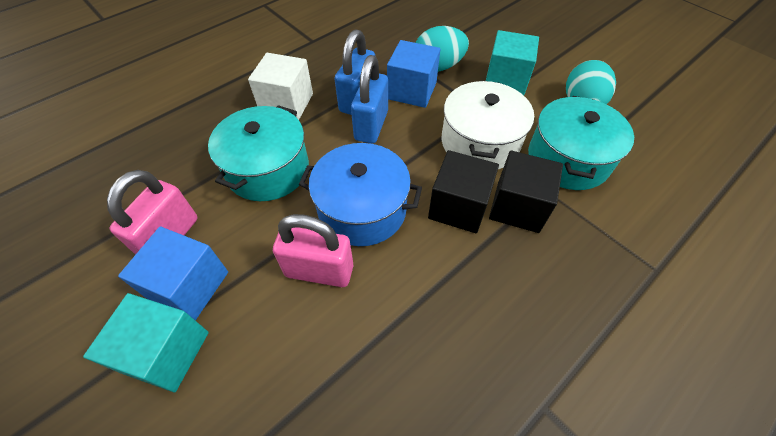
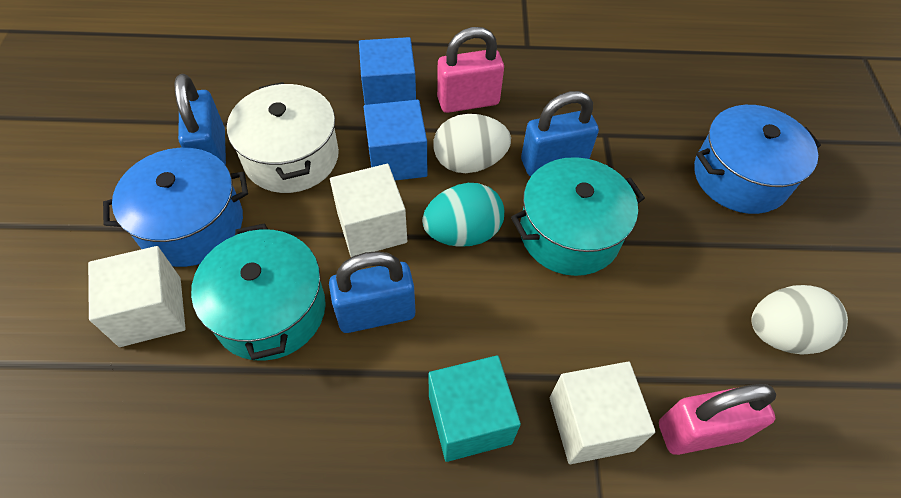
black cube: [428,150,499,233] [489,150,563,233] = 2 -> none = 0
blue padlock: [335,29,375,115] [351,55,388,144] = 2 -> [175,74,226,165] [329,251,415,333] [521,91,599,177] = 3
blue pot: [299,143,422,246] = 1 -> [103,148,248,267] [694,105,821,214] = 2
turquoise cube: [83,293,209,392] [486,30,539,95] = 2 -> [428,355,521,462] = 1
turquoise egg: [416,26,469,72] [566,60,616,104] = 2 -> [422,183,504,247] = 1
white cube: [248,53,313,120] = 1 -> [88,246,186,347] [330,164,407,257] [550,362,656,464] = 3
white egg: none = 0 -> [433,114,511,173] [751,285,848,355] = 2

